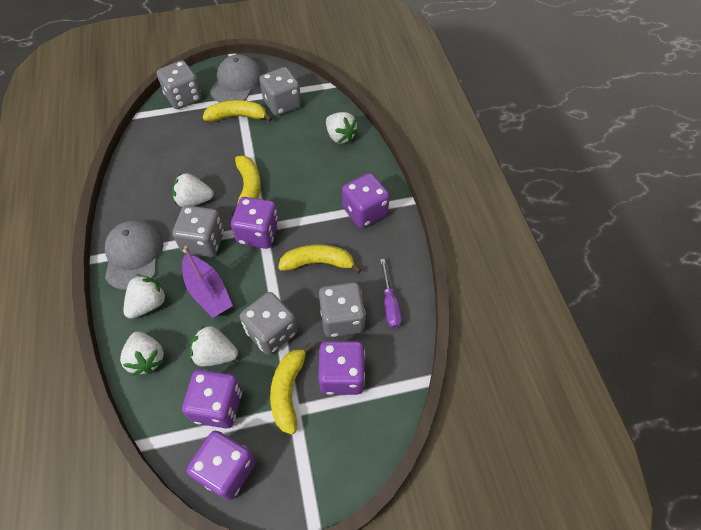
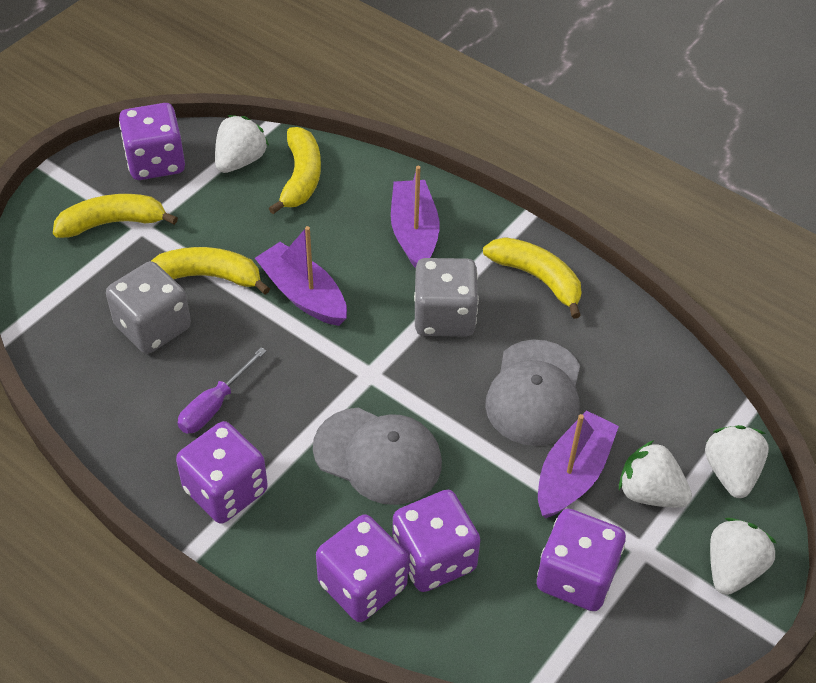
grey dice: [157,60,202,109] [172,205,224,257] [239,292,298,355] [259,67,301,116] [319,282,366,337] = 5 -> [106,261,191,354] [414,258,479,337] = 2
purple boat: [182,246,233,318] = 1 -> [255,226,347,326] [391,166,440,268] [538,410,619,518] = 3
white strawberry: [120,331,165,376] [123,275,167,319] [172,173,214,207] [190,325,238,367] [326,112,358,144] = 5 -> [215,115,269,173] [619,440,692,508] [705,425,769,498] [710,518,776,595] = 4

